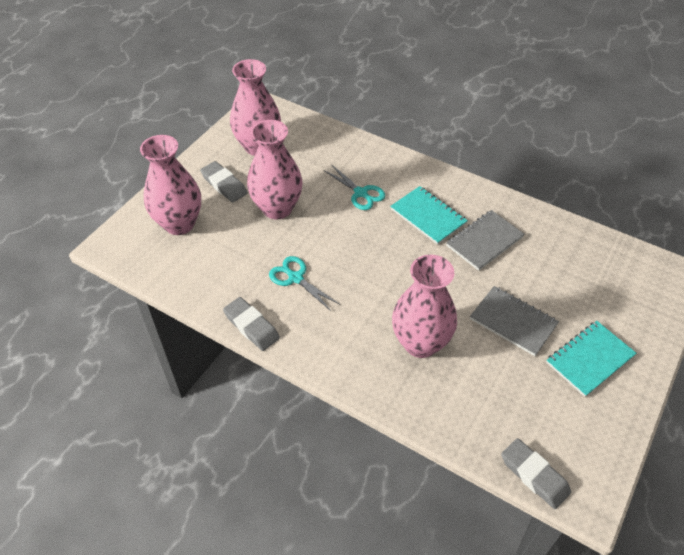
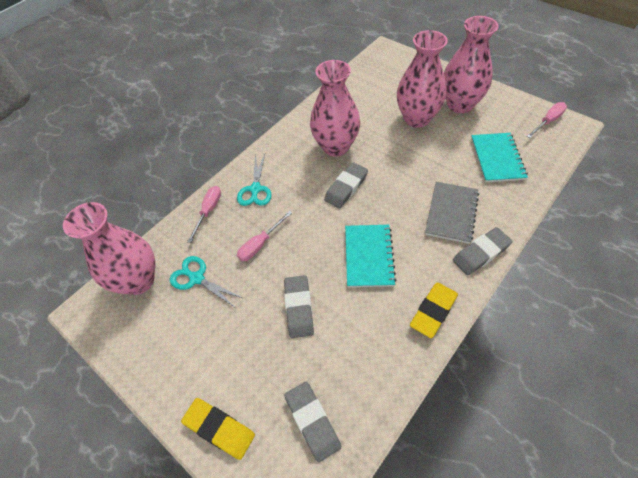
grey eraser: [200,161,248,203] [223,297,280,351] [501,438,571,509] = 3 -> [284,275,314,338] [284,382,341,462] [324,162,368,209] [453,227,513,275] = 4
grey notebook: [446,210,525,271] [470,286,559,356] = 2 -> [425,182,479,244] = 1
pink screwdriver: none = 0 -> [187,186,221,243] [237,211,292,261] [527,102,567,138] = 3
yellow eraser: none = 0 -> [181,398,255,460] [410,283,458,338] = 2

